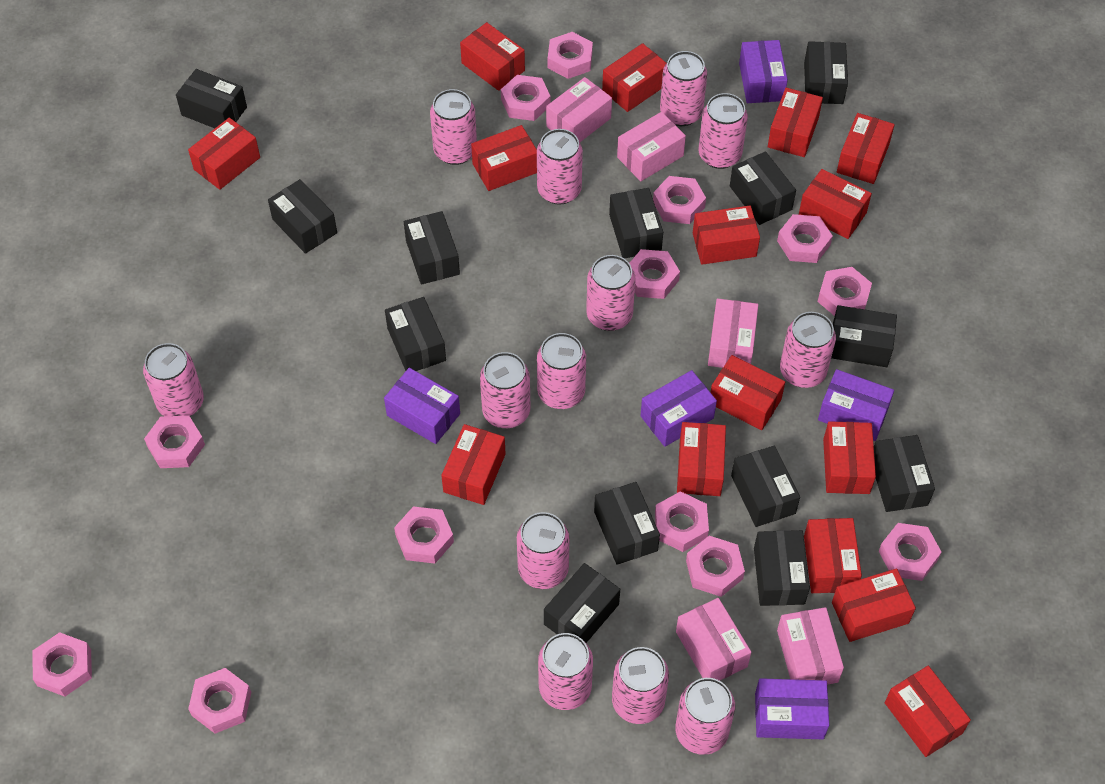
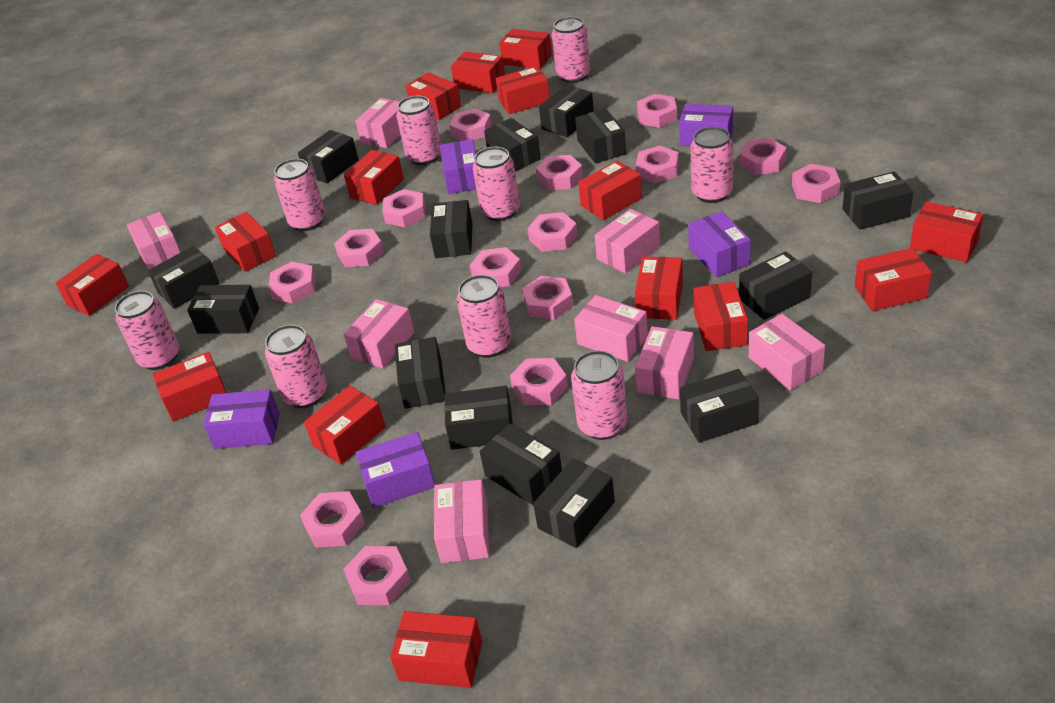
black box: [176,69,247,128] [268,179,337,254] [385,297,446,371] [404,211,460,285] [544,563,620,643] [594,482,660,565] [609,188,663,259] [730,151,796,225] [731,446,800,527] [754,530,810,606] [804,41,848,104] [831,305,897,367] [874,435,935,512] = 13 -> [148,246,220,309] [187,285,259,334] [298,130,359,184] [395,337,445,409] [430,200,473,258] [445,386,513,450] [480,424,562,505] [484,118,541,172] [533,459,615,548] [539,85,594,137] [575,108,626,164] [680,369,759,443] [739,252,812,320] [842,171,913,230] = 14
pink box: [546,77,612,143] [617,112,686,181] [676,598,751,681] [708,298,758,368] [777,607,844,685] = 5 -> [127,212,181,270] [344,299,414,368] [355,98,401,148] [434,479,489,563] [574,295,648,362] [595,209,660,273] [635,326,694,399] [749,314,825,390] = 8
pink can: [143,343,204,416] [430,89,477,165] [480,352,530,428] [517,512,569,589] [537,129,583,205] [537,333,586,409] [538,633,593,710] [586,255,636,331] [612,647,669,724] [660,51,707,126] [675,678,735,755] [699,93,748,169] [780,312,836,388] = 13 -> [115,291,179,370] [265,325,327,408] [274,159,325,231] [396,96,441,165] [457,275,511,358] [473,147,520,221] [552,17,590,83] [571,350,627,440] [690,127,733,203] = 9
pink nut: [33,632,92,697] [144,415,205,468] [188,668,251,734] [394,506,454,563] [501,75,551,121] [548,32,593,79] [629,249,680,299] [653,176,706,224] [655,491,709,552] [686,536,745,597] [777,214,833,263] [818,267,872,316] [879,523,942,581] = 13 -> [268,262,316,304] [300,491,365,548] [334,229,384,267] [343,546,411,605] [382,189,425,227] [449,108,492,141] [470,247,522,287] [510,358,568,405] [522,276,573,320] [527,212,578,252] [536,155,583,190] [636,146,679,183] [637,94,677,128] [739,138,787,175] [792,164,841,203] = 15

